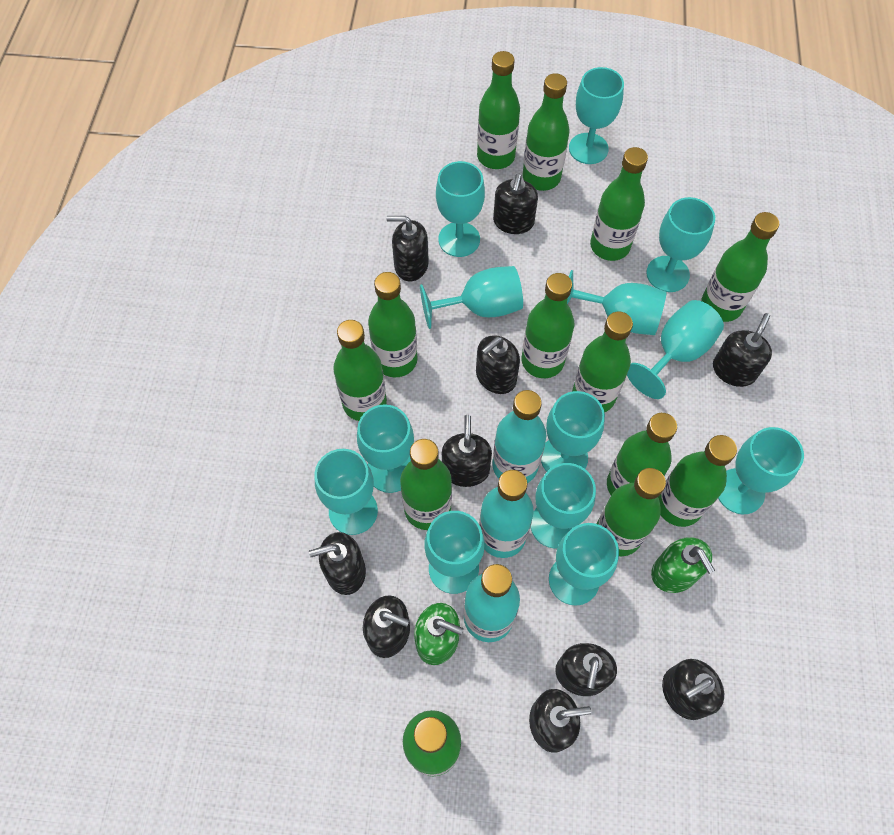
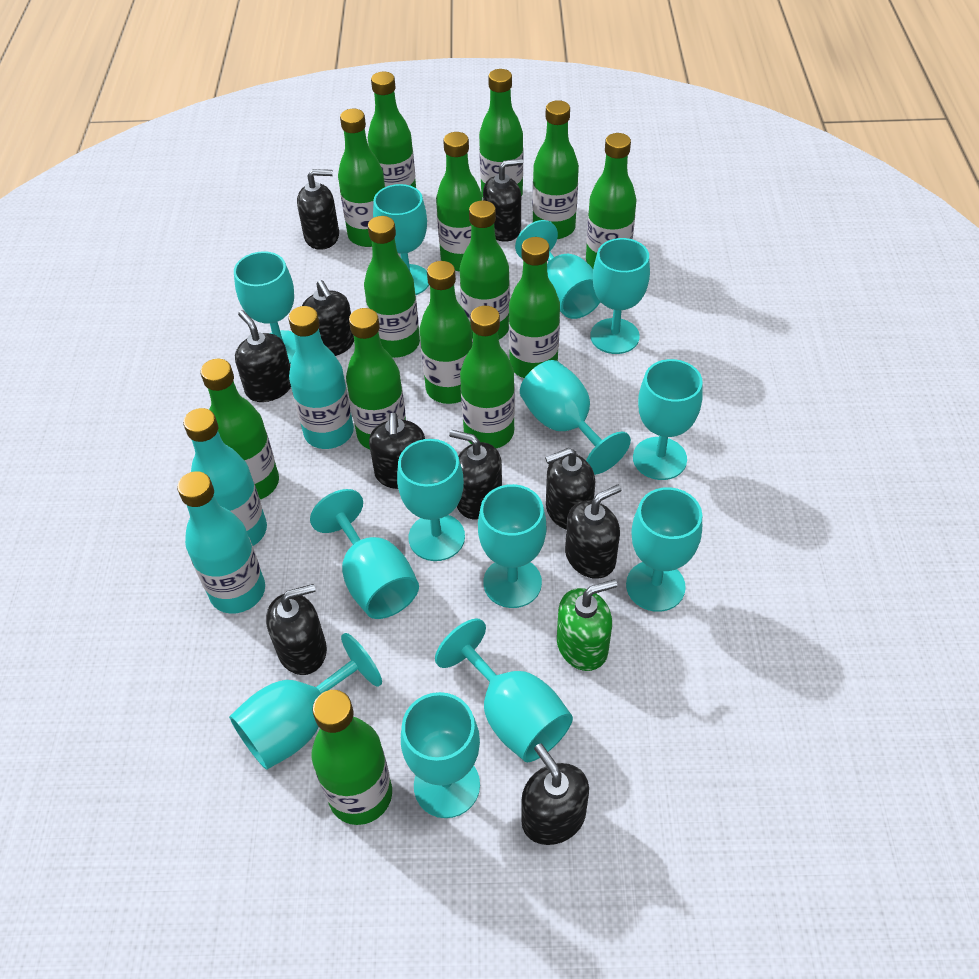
green bottle: [333,320,387,421] [368,272,418,378] [400,439,452,530] [403,710,461,776] [477,51,520,169] [521,273,575,378] [522,73,570,191] [572,311,633,412] [590,147,648,261] [597,468,666,556] [607,413,677,495] [658,435,737,527] [701,212,779,322] = 13 -> [200,359,279,499] [312,690,392,825] [338,109,385,247] [346,308,406,449] [364,216,420,358] [368,72,416,188] [419,261,473,404] [436,132,483,271] [460,201,510,339] [460,306,515,448] [479,69,523,197] [509,237,560,378] [532,100,579,239] [586,133,637,268] = 14
green soap dispenser: [414,603,464,665] [651,537,715,593] = 2 -> [557,579,617,671] = 1

